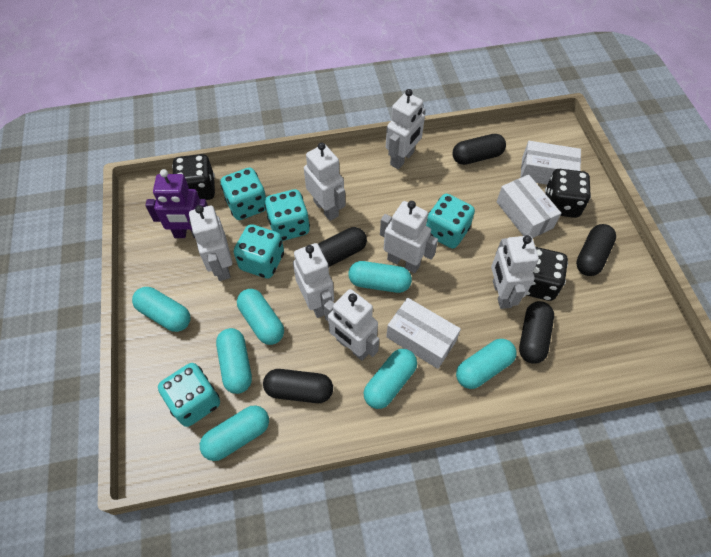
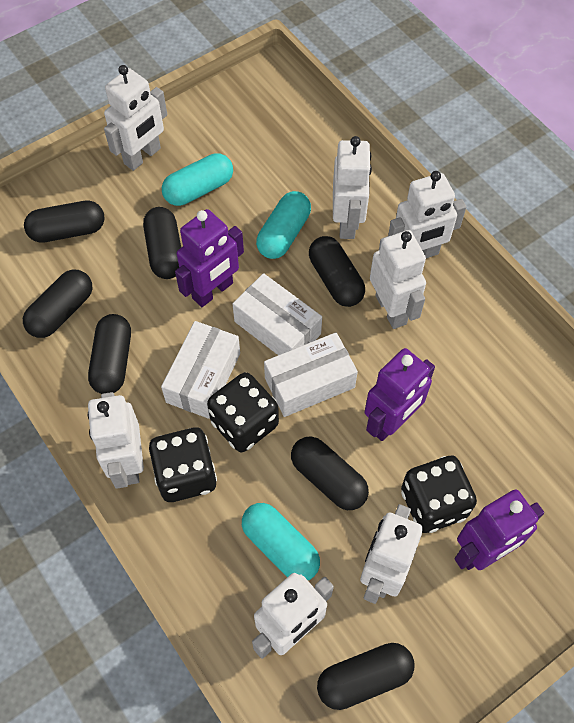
black capsule: [263,369,333,403] [318,227,367,267] [453,134,506,165] [519,301,554,364] [576,224,616,276] = 5 -> [23,270,92,338] [24,201,105,243] [88,314,131,394] [143,207,181,279] [291,437,369,510] [309,236,365,307] [317,643,414,710] = 7
purple robot: [145,169,208,238] = 1 -> [175,209,244,307] [365,348,435,441] [455,489,544,570] = 3
turquoise capsule: [132,287,191,332] [200,405,269,461] [216,328,252,394] [237,289,284,345] [348,261,412,293] [363,349,417,409] [456,339,517,389] = 7 -> [162,153,233,206] [242,503,320,580] [256,191,311,259] = 3
turquoise dice: [158,363,220,427] [220,168,266,220] [234,224,284,279] [264,189,310,241] [426,194,475,249] = 5 -> none = 0

